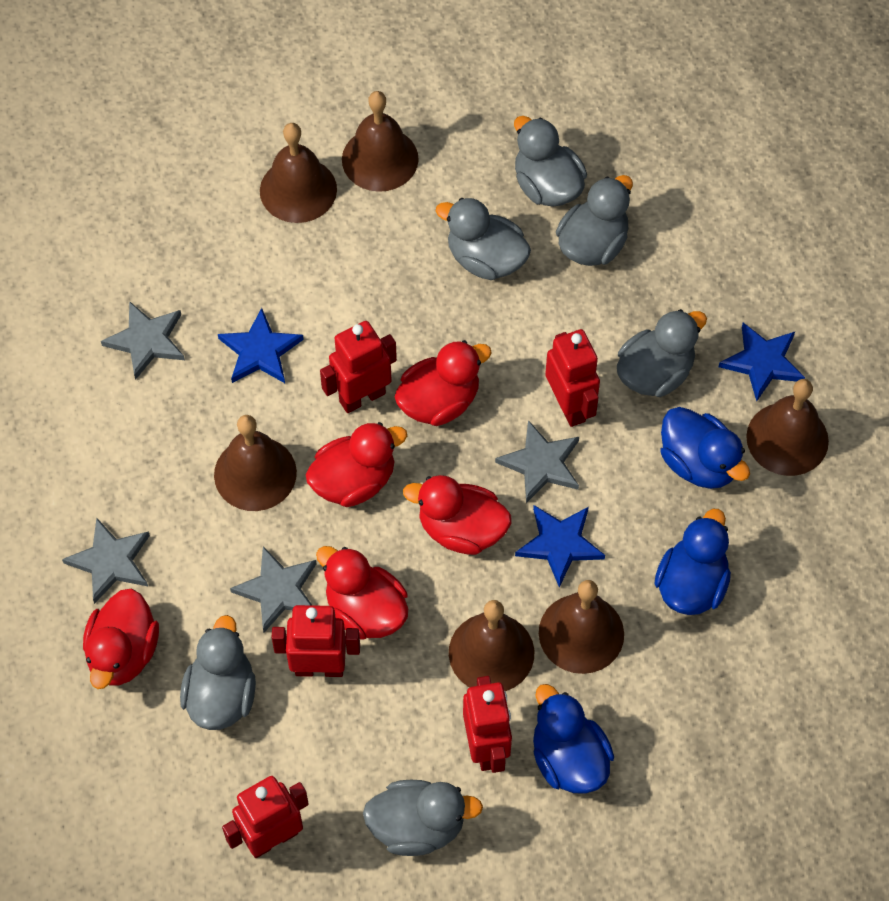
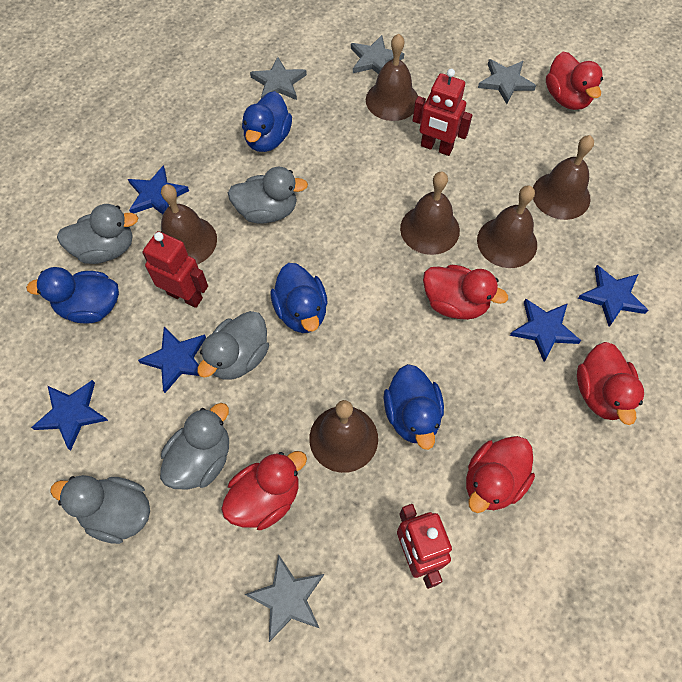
blue duck: [533,684,614,794] [655,509,731,615] [661,407,750,489] = 3 -> [26,267,119,324] [242,91,292,152] [271,263,328,333] [384,364,444,450] = 4
blue star: [218,308,304,383] [515,505,605,587] [719,323,805,401] = 3 -> [31,380,108,451] [128,165,189,214] [138,327,206,393] [510,298,581,362] [578,265,648,327] = 5
grey duck: [180,615,256,730] [363,780,483,856] [435,198,531,280] [514,116,587,207] [556,175,633,266] [617,309,707,397] = 6 -> [50,475,150,544] [57,204,138,264] [160,403,229,489] [197,311,269,380] [228,167,308,224] = 5
red robot: [222,776,309,858] [272,605,360,677] [320,321,397,413] [463,676,512,773] [545,329,600,427] = 5 -> [142,231,208,308] [397,504,452,589] [413,69,472,156] = 3

